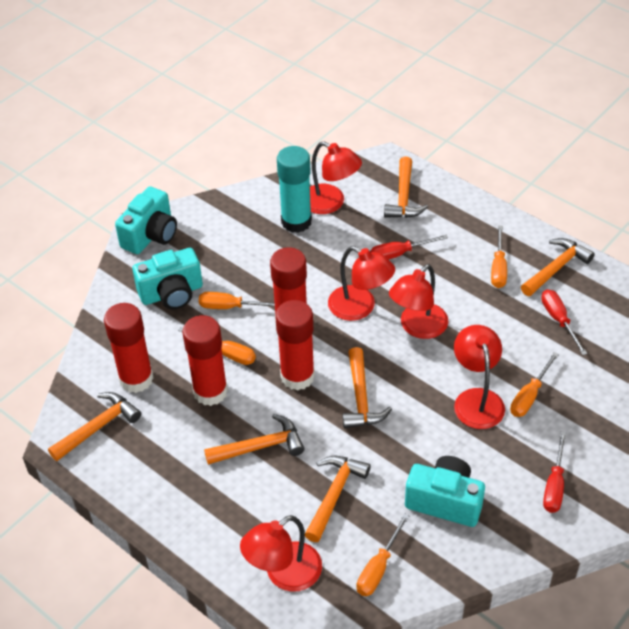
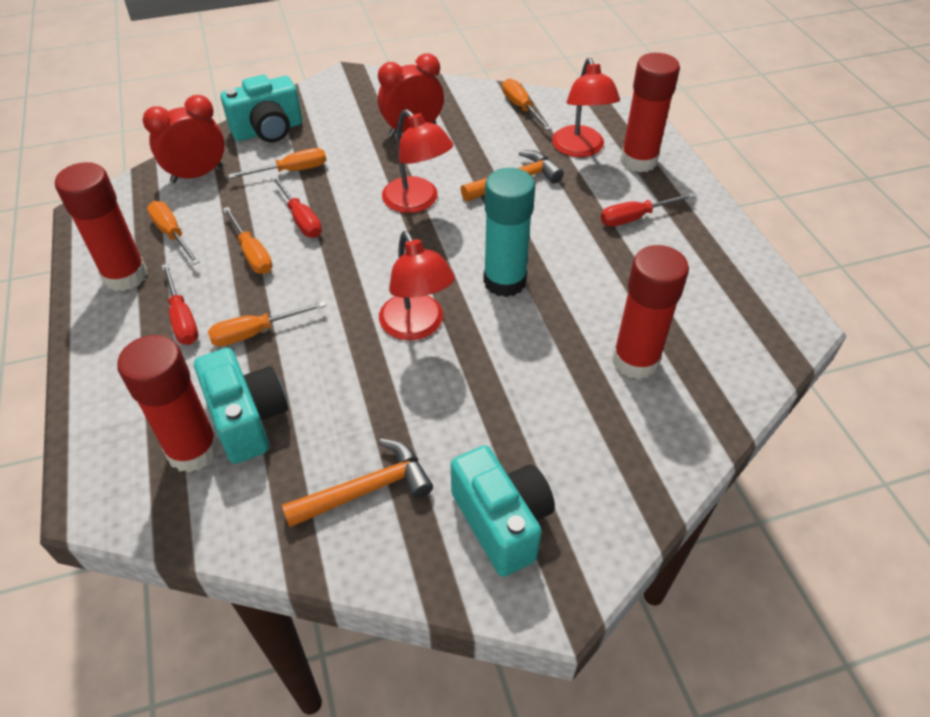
orange hammer: [48,392,141,461] [204,414,304,465] [305,456,371,542] [342,347,392,428] [384,157,428,218] [521,238,594,296] = 6 -> [282,439,433,527] [461,150,564,201] = 2
red clock: none = 0 -> [143,95,225,183] [378,53,444,137] = 2
red lamp: [240,515,322,592] [310,142,362,214] [328,246,395,321] [389,264,448,339] [454,325,505,429] = 5 -> [379,231,455,340] [382,109,453,213] [552,58,620,157] = 3

